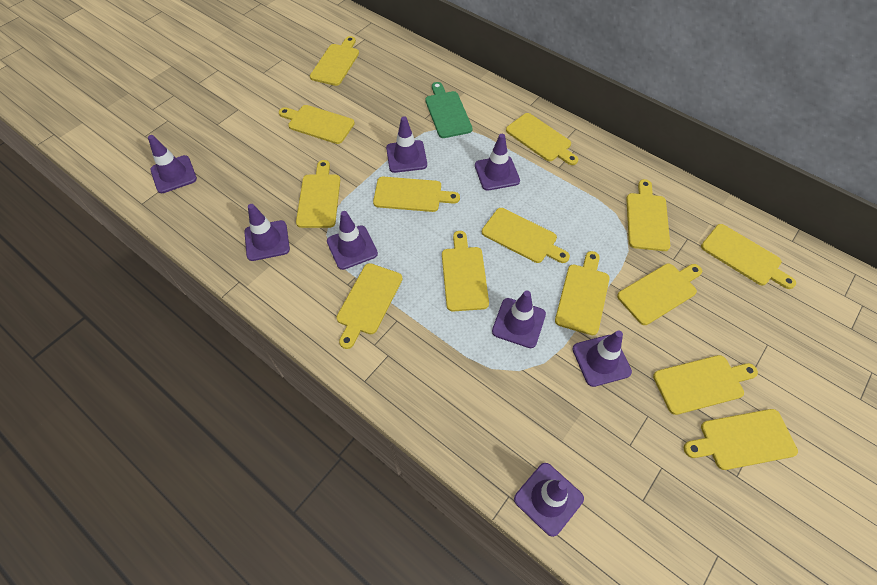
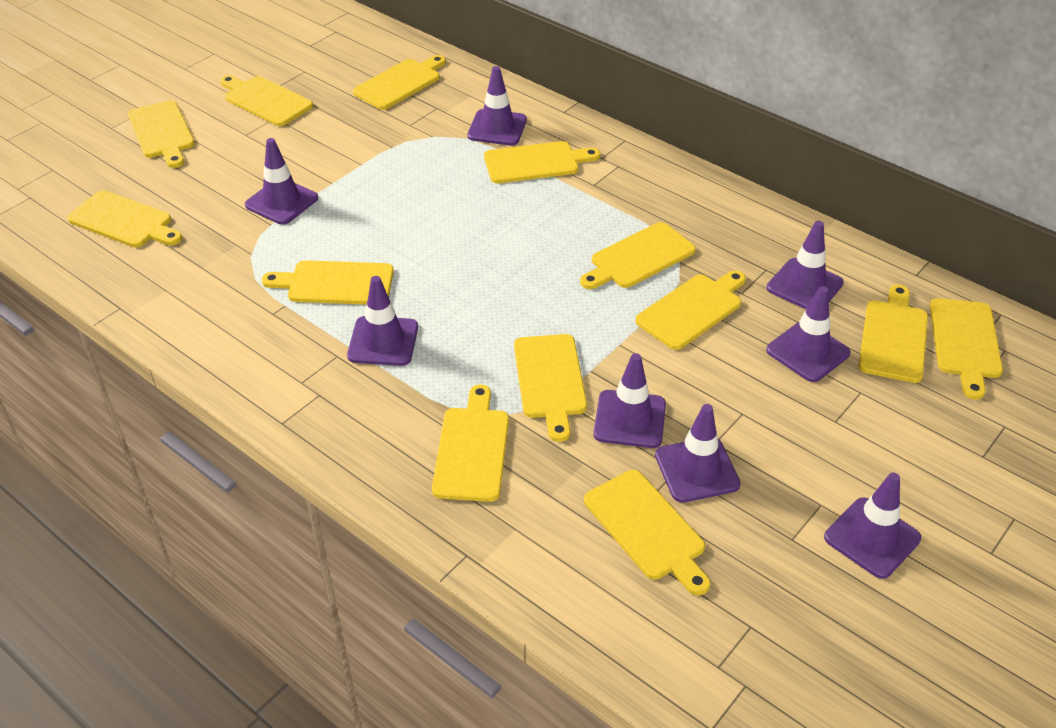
green cutting board: [425,82,473,138] = 1 -> none = 0
yellow cutting board: [279,105,355,144] [296,160,340,228] [310,36,359,86] [337,263,402,349] [373,177,460,212] [442,231,489,311] [482,208,570,263] [506,113,578,165] [555,251,610,335] [617,264,702,325] [626,179,670,251] [653,355,758,415] [684,409,798,470] [701,224,796,289] = 14 -> [67,190,182,247] [128,100,195,168] [220,75,313,126] [262,260,394,305] [353,55,446,110] [432,384,509,502] [484,141,600,183] [514,334,587,442] [580,222,696,289] [584,470,710,595] [635,270,746,350] [859,284,928,383] [930,298,1003,400] = 13

